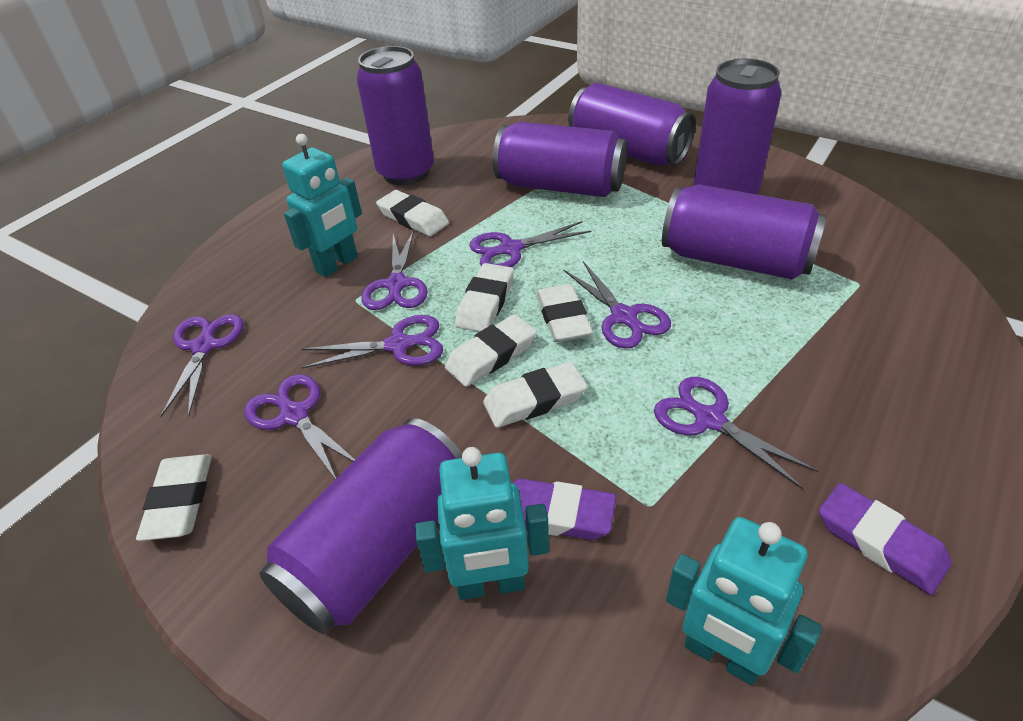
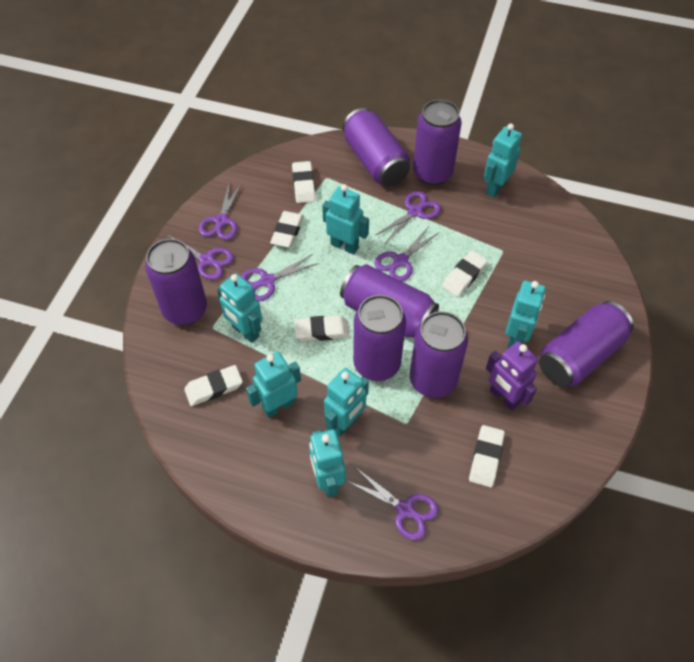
purple can: [260,418,462,634] [357,46,434,185] [493,122,627,197] [568,83,696,166] [662,184,827,279] [694,58,781,194] = 6 -> [145,239,207,325] [340,264,439,337] [342,108,410,186] [353,295,406,381] [410,311,468,398] [413,99,461,185] [539,301,634,387] = 7
purple eraser: [511,479,616,540] [819,483,952,595] = 2 -> none = 0
purple robot: none = 0 -> [486,341,538,411] = 1
purple scissors: [161,314,244,417] [244,374,355,479] [301,315,443,369] [361,230,428,310] [469,221,592,267] [564,261,671,349] [654,377,819,489] = 7 -> [166,234,234,280] [199,182,242,240] [241,254,319,301] [347,468,439,540] [374,226,440,282] [376,191,441,243] = 6
turquoise robot: [282,134,362,277] [415,447,549,600] [666,517,822,685] = 3 -> [217,273,262,343] [246,351,301,418] [309,429,345,497] [322,184,369,255] [324,368,369,437] [484,124,522,197] [505,281,546,348] = 7

